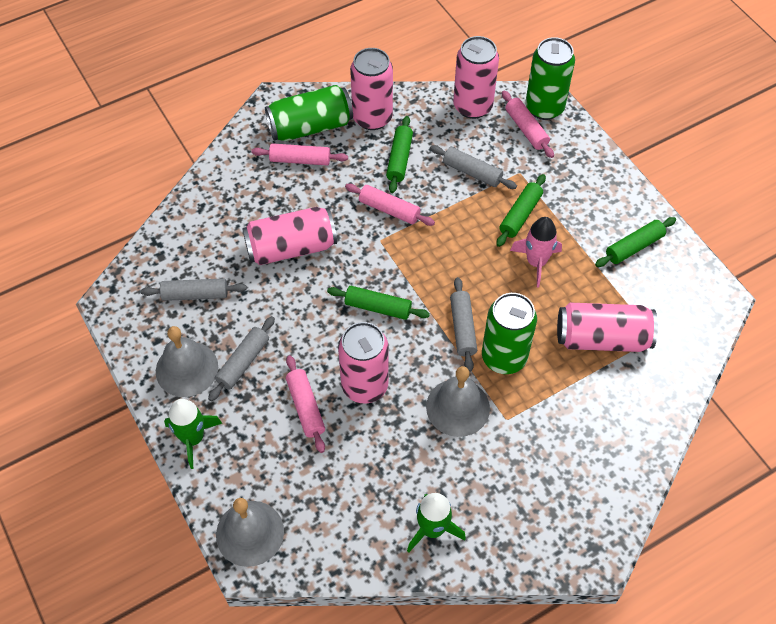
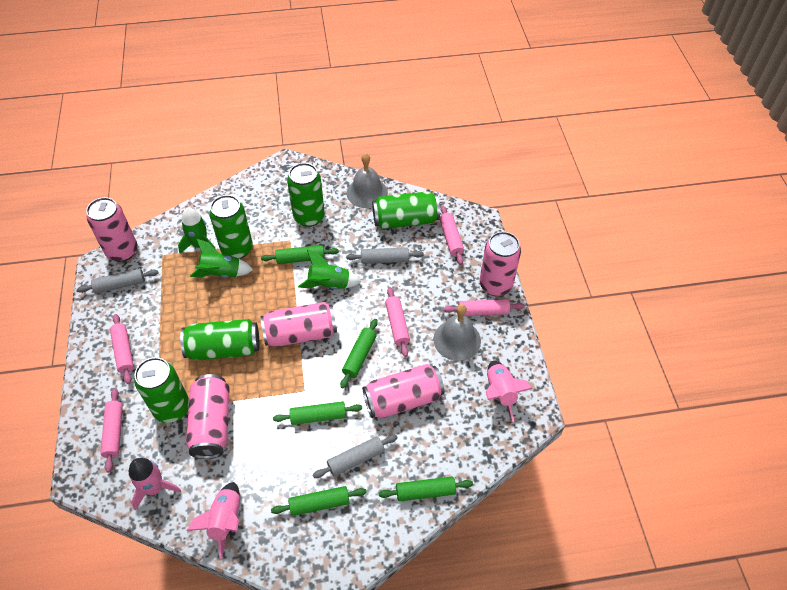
green can: [265,85,353,141] [482,293,537,374] [525,37,575,120] = 3 -> [134,357,189,423] [180,319,259,360] [209,195,253,259] [287,163,325,227] [372,191,440,229] = 5
green rocket: [164,399,222,469] [407,493,466,552] = 2 -> [178,207,216,253] [190,239,253,278] [298,249,361,289] = 3
green rolling pin: [327,286,430,320] [386,116,413,193] [496,174,546,247] [595,217,676,267] = 4 -> [261,245,339,264] [271,486,367,516] [273,401,362,425] [340,319,378,388] [379,477,473,501] = 5
grey bell: [156,326,218,397] [216,498,284,567] [426,366,490,437] = 3 -> [347,153,388,208] [433,304,481,361] = 2
grey rolling pin: [141,278,247,301] [208,316,275,401] [430,145,517,189] [450,277,477,372] = 4 -> [77,268,159,294] [313,435,398,478] [346,247,424,264] = 3
pink rocket: [510,217,562,288] = 1 -> [129,458,181,510] [187,482,240,559] [486,361,532,422] = 3
pink rolling pin: [251,143,348,166] [286,355,325,453] [345,184,435,226] [502,90,554,158] = 4 -> [100,388,123,473] [110,314,134,384] [385,287,410,357] [440,206,464,265] [443,299,525,316] = 5

